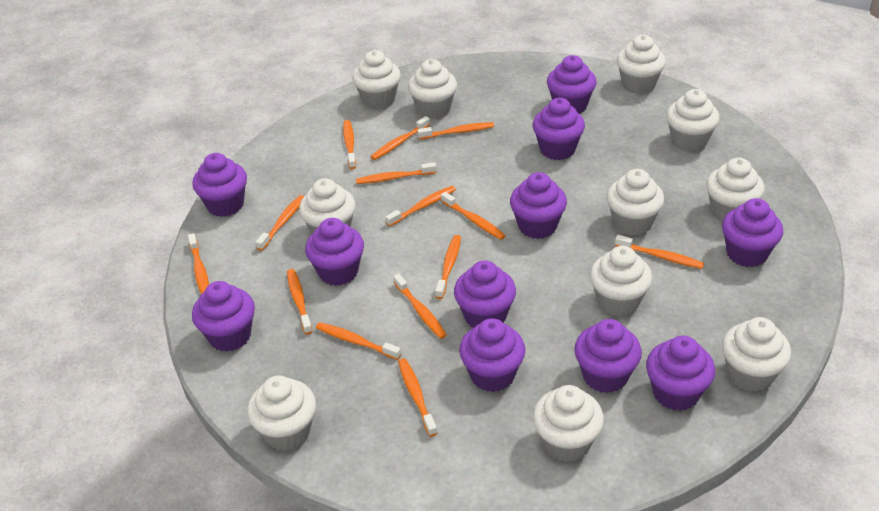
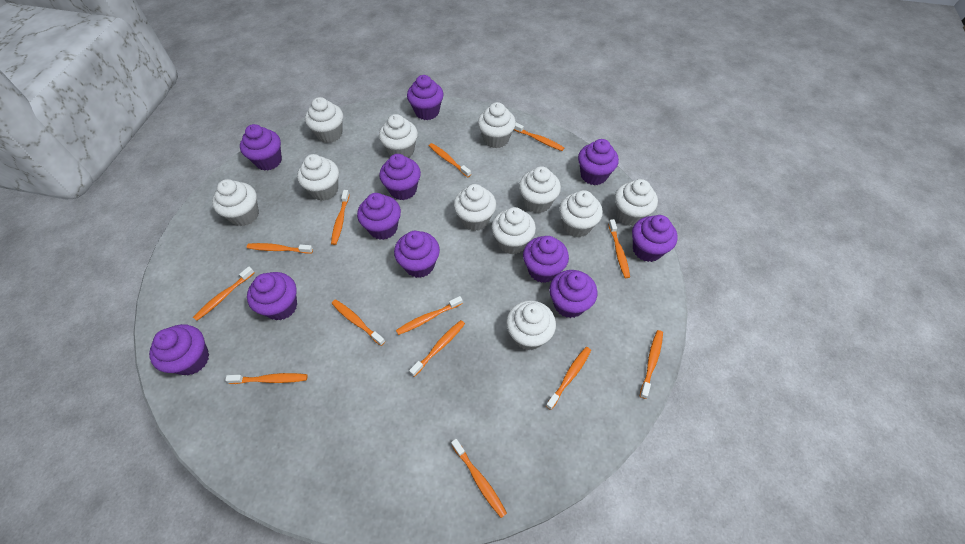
orange toothbrush: [188,233,209,294] [256,195,304,251] [287,269,313,334] [316,322,401,360] [343,120,356,169] [356,162,437,184] [371,116,430,160] [385,186,456,226] [393,274,447,339] [398,358,437,437] [417,122,494,139] [435,235,461,299] [441,192,506,240] [615,235,704,269] = 14 -> [193,266,254,321] [225,373,307,384] [247,243,313,254] [331,190,350,245] [332,299,385,346] [396,296,463,335] [409,320,465,377] [429,143,471,177] [451,439,507,518] [514,123,564,151] [546,347,591,410] [608,219,630,278] [640,330,663,399] = 13

